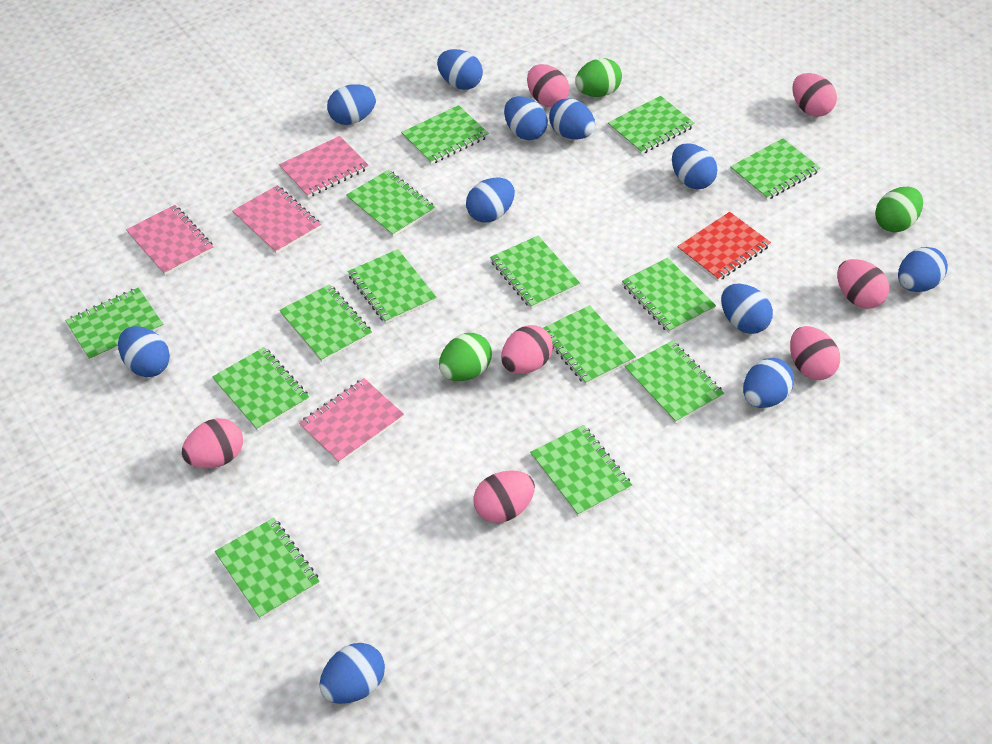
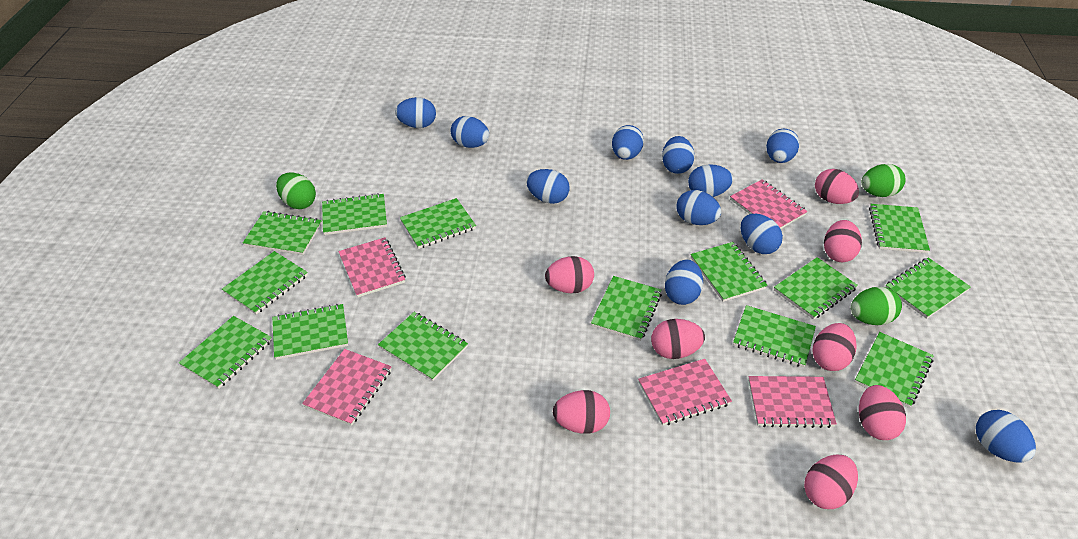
pink egg: [182,418,243,469] [473,470,535,523] [501,325,553,374] [527,64,570,108] [790,326,840,380] [792,73,837,117] [837,259,889,309] = 7 -> [545,256,594,293] [553,390,610,434] [651,319,705,359] [804,455,858,509] [812,323,857,371] [815,169,859,204] [824,220,862,262] [859,385,906,440] = 8
pink notebook: [126,205,214,275] [232,185,321,254] [279,136,369,198] [299,378,404,464] = 4 -> [302,349,392,426] [338,237,406,298] [638,359,732,426] [730,179,808,229] [748,376,837,428] = 5
red notebook: [677,212,771,281] = 1 -> none = 0

